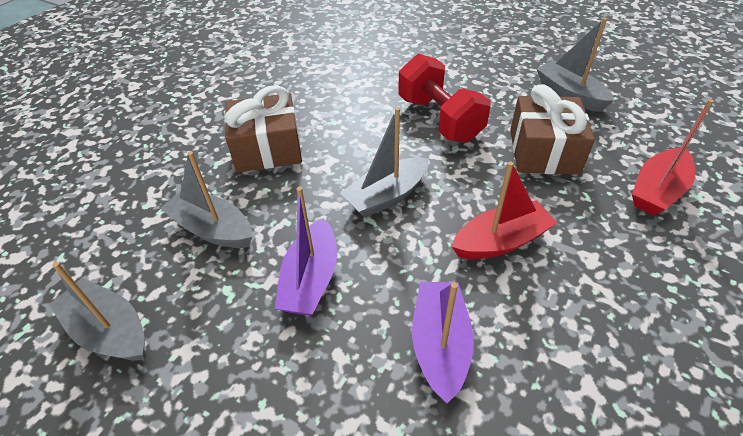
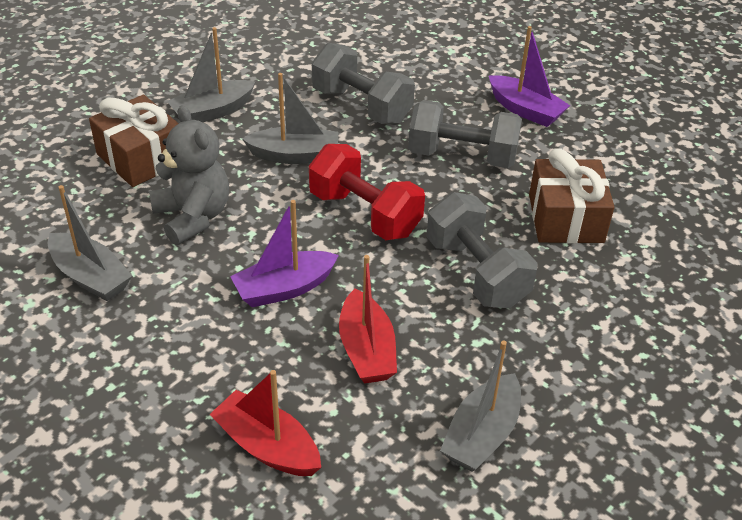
grey dumbbell: none = 0 -> [312,43,415,125] [408,100,522,168] [426,192,538,308] = 3
grey teddy bear: none = 0 -> [149,105,229,245] = 1

